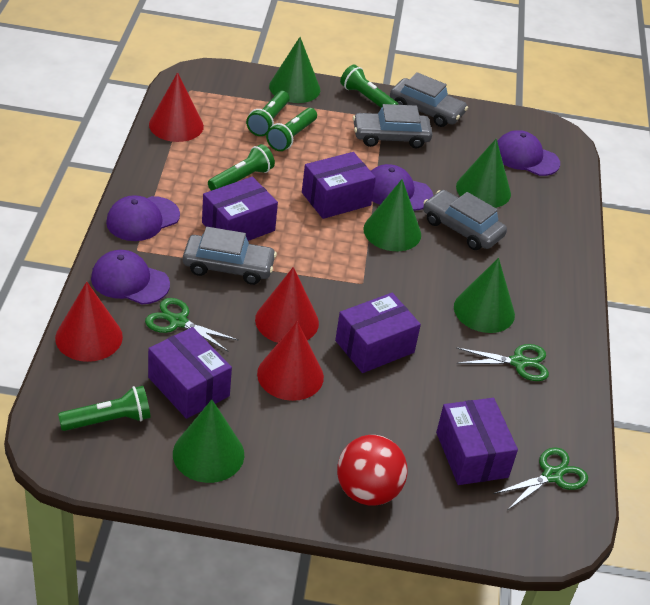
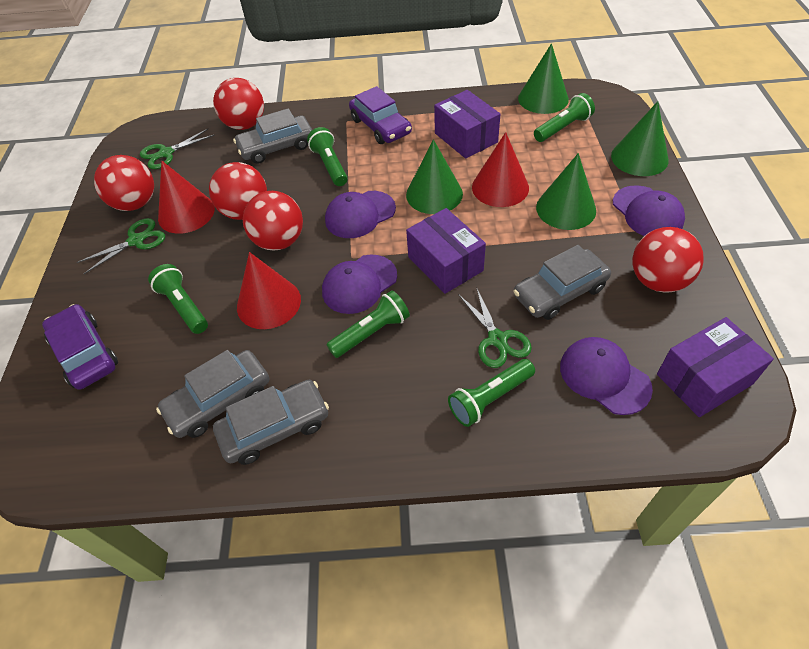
green cone: [173,399,244,483] [269,37,320,103] [363,179,421,251] [454,258,515,333] [456,139,511,208] = 5 -> [406,139,463,214] [518,43,569,114] [536,153,596,230] [611,101,669,176] = 4
purple box: [148,327,232,419] [202,176,278,241] [302,152,376,219] [335,293,421,373] [436,398,518,485] = 5 -> [406,208,486,294] [434,90,501,159] [657,317,774,417] = 3
purple car: none = 0 -> [42,304,118,390] [349,86,412,144] = 2
red ball: [337,435,407,506] = 1 -> [94,155,154,211] [209,162,267,220] [213,78,264,130] [243,191,303,251] [632,227,704,293] = 5
red cone: [55,282,123,362] [149,72,204,142] [255,267,319,343] [257,321,324,401] = 4 -> [158,161,215,234] [237,252,301,329] [472,132,529,207] = 3

